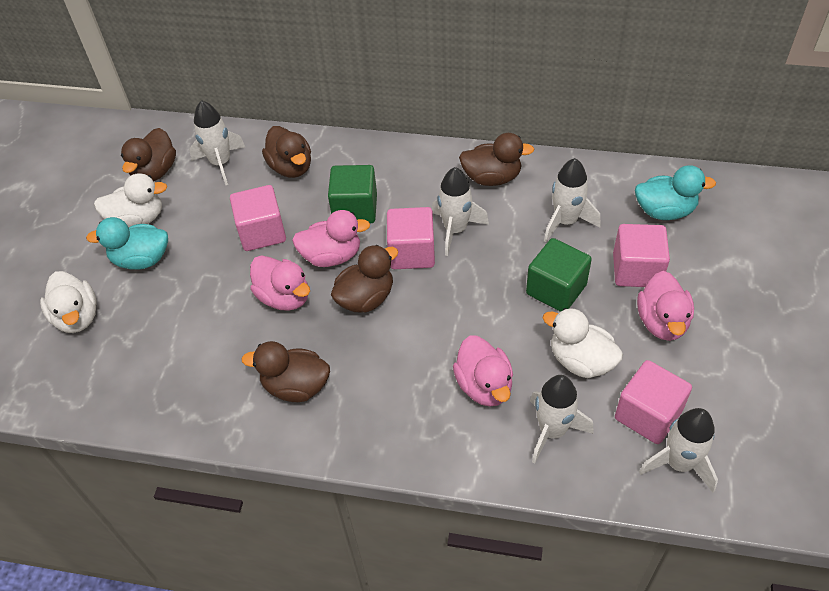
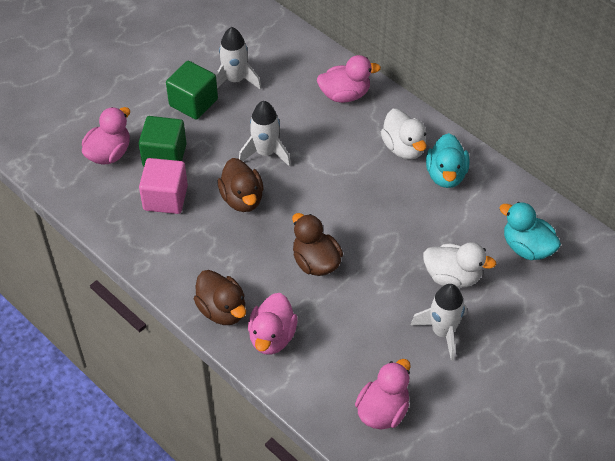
brown duck: [121,128,176,181] [241,341,330,402] [262,126,311,178] [331,245,398,313] [459,133,534,186] = 5 -> [194,270,246,325] [218,158,263,212] [292,213,343,276] = 3
pink cube: [230,185,286,251] [387,207,435,269] [613,224,670,287] [615,360,692,444] = 4 -> [139,158,188,214] = 1
white duck: [40,271,97,333] [94,173,167,227] [543,308,623,378] = 3 -> [381,109,427,159] [423,242,496,288] = 2
white rocket: [189,100,245,185] [432,167,489,256] [530,375,594,464] [544,158,600,242] [639,408,718,493] = 5 -> [215,27,261,90] [239,101,291,167] [411,284,467,361] = 3

